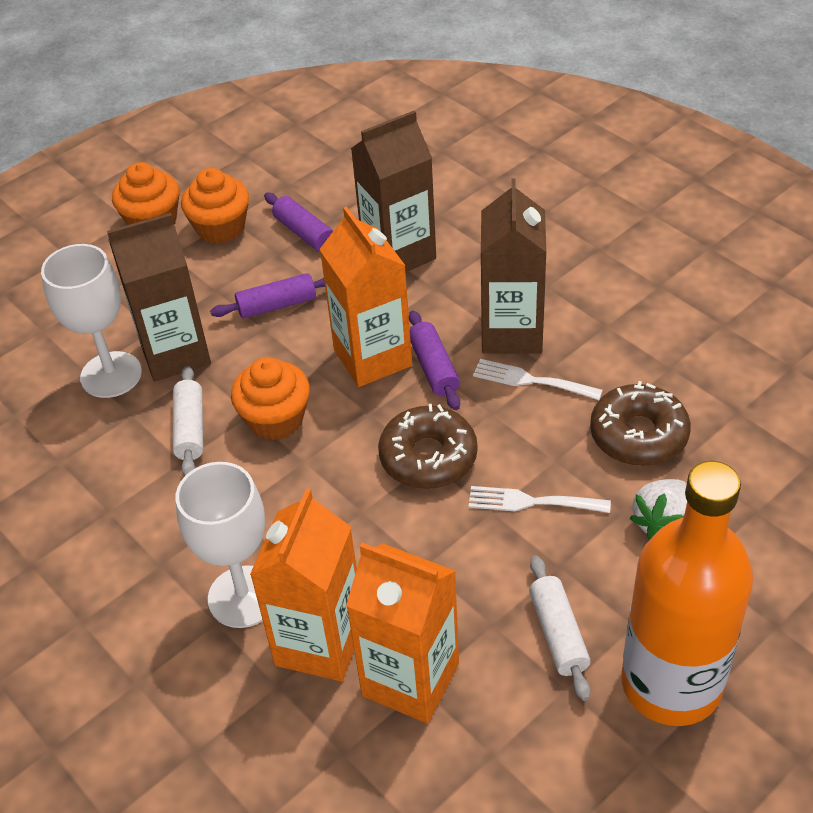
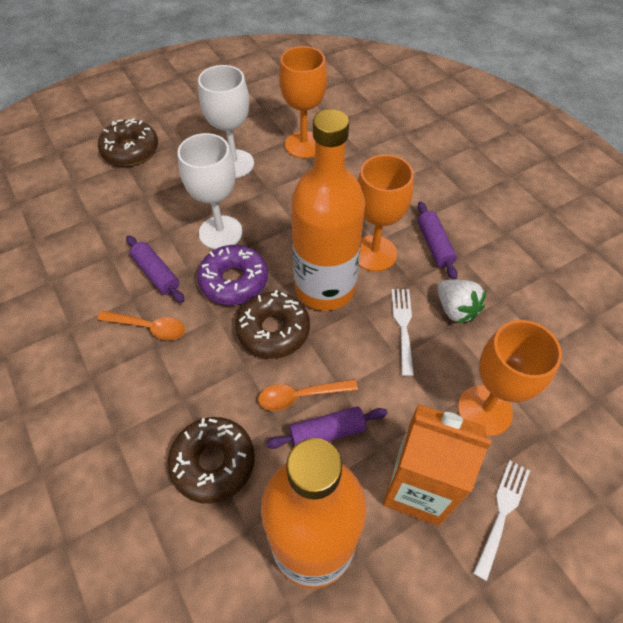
brown carton: [107,213,211,381] [351,111,436,272] [481,178,546,354] = 3 -> none = 0
brown donut: [378,404,478,489] [590,381,691,466] = 2 -> [98,118,158,166] [168,417,255,504] [235,290,310,359] = 3
orange bottle: [621,461,753,726] = 1 -> [261,438,366,589] [291,109,365,311] = 2
orange carton: [250,488,357,681] [319,206,412,387] [346,543,459,723] = 3 -> [383,404,492,526] = 1
orange cupcake: [112,162,179,225] [181,168,249,244] [231,357,310,440] = 3 -> none = 0
orange goblet: none = 0 -> [279,46,327,158] [357,154,414,272] [458,320,562,436] = 3
orange spoon: none = 0 -> [97,311,185,340] [258,379,358,411] = 2
purple donut: none = 0 -> [197,245,268,305] = 1
white rolling pin: [173,365,203,476] [529,555,591,701] = 2 -> none = 0

